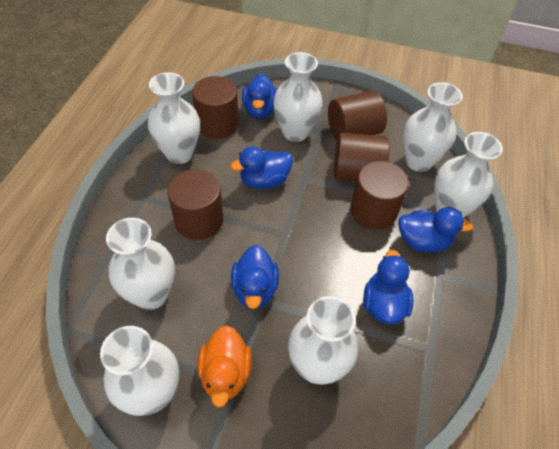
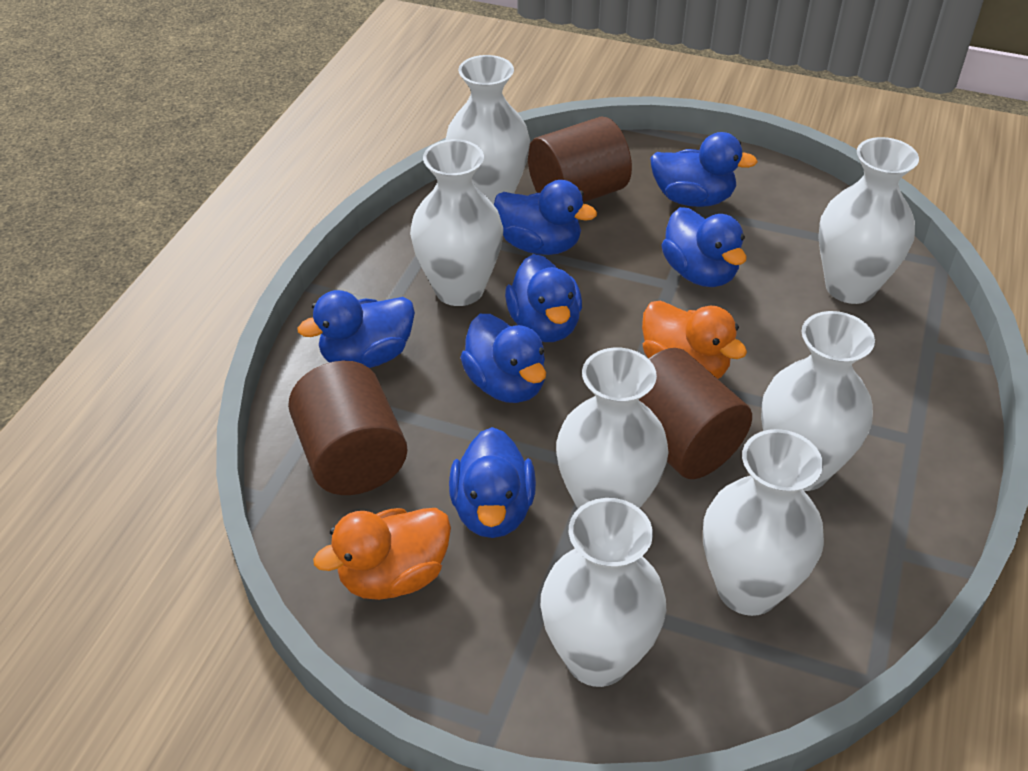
blue duck: [230,146,293,189] [231,245,279,309] [242,74,277,118] [363,250,413,324] [398,207,473,253] = 5 -> [298,290,415,368] [449,427,536,538] [460,314,546,403] [494,180,597,255] [505,254,582,342] [650,132,758,207] [662,207,747,287] = 7
brown cylinder: [167,169,223,240] [192,76,239,139] [328,91,387,140] [334,133,390,181] [350,161,409,230] = 5 -> [288,360,407,495] [528,117,632,203] [639,348,752,479] = 3
orange duck: [197,325,252,407] = 1 -> [313,508,451,600] [642,301,747,379] = 2

